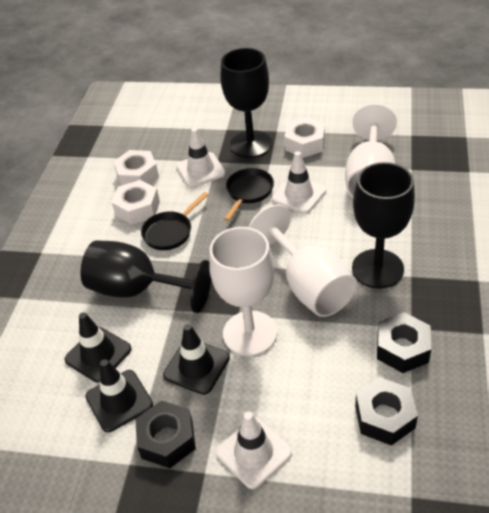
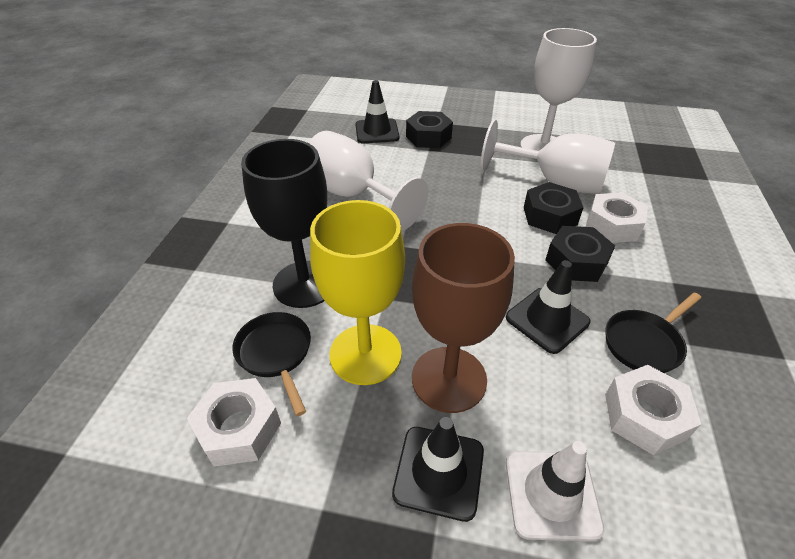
black goblet: [80,240,211,313] [221,48,272,158] [352,162,415,289] = 3 -> [241,139,327,308] = 1
brown goblet: none = 0 -> [412,223,515,413] = 1
white traffic cone: [176,128,226,187] [216,412,292,489] [272,151,326,214] = 3 -> [506,441,604,541] = 1
yellow goblet: none = 0 -> [310,200,405,385] = 1

